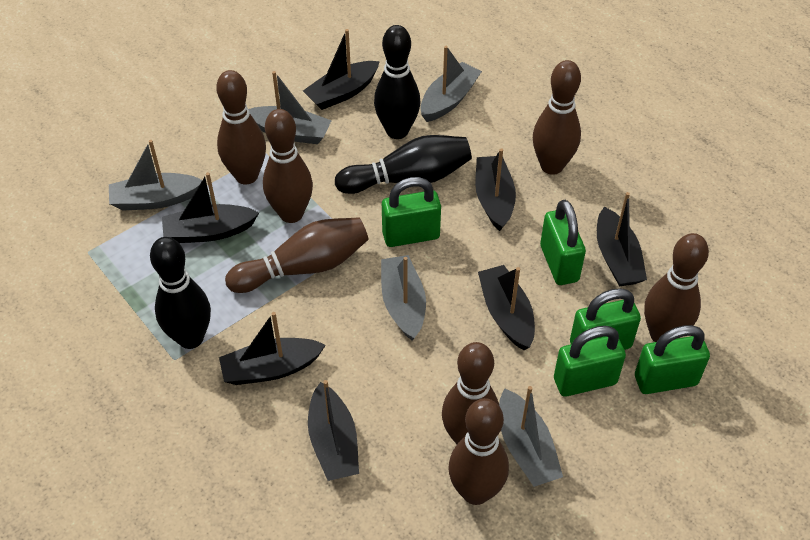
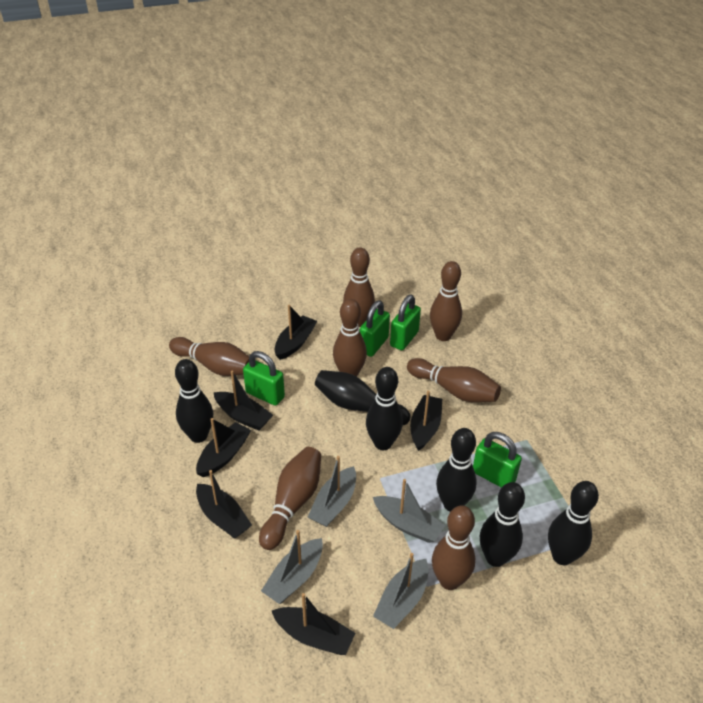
black boat: [162,172,259,243] [219,312,326,385] [303,29,380,110] [308,380,359,481] [475,148,516,231] [478,265,535,350] [597,192,647,287] = 7 -> [196,418,251,477] [196,470,252,539] [213,370,273,430] [272,593,355,655] [274,305,317,360] [410,391,442,451] = 6
black bowling pin: [150,237,211,349] [335,135,472,194] [374,25,420,139] = 3 -> [175,359,213,443] [315,370,410,425] [366,367,403,450] [436,428,477,512] [480,482,525,567] [548,481,599,565] = 6
green padlock: [382,177,441,247] [540,200,586,285] [554,326,626,397] [570,288,641,350] [635,325,710,394] = 5 -> [243,351,285,406] [360,300,390,357] [390,295,421,350] [473,432,522,488] = 4
grey boat: [109,140,202,211] [249,71,332,144] [381,255,426,341] [421,46,482,122] [499,386,563,487] = 5 -> [261,530,323,604] [308,456,356,527] [373,479,445,543] [373,553,428,629] = 4

